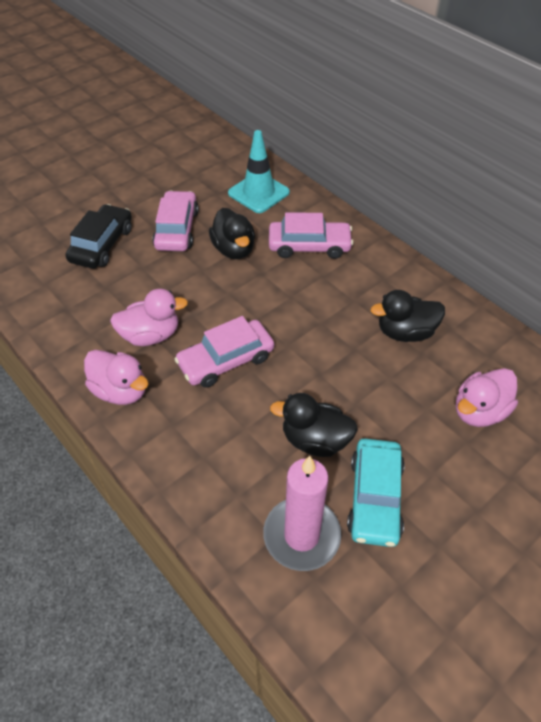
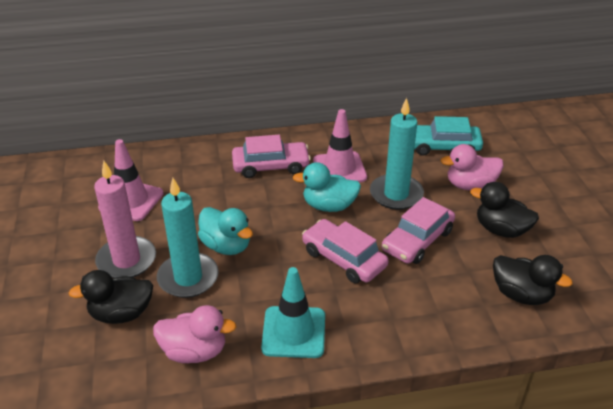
black car: [65,204,132,269] = 1 -> none = 0
pink duck: [84,350,149,405] [110,289,188,346] [456,368,518,427] = 3 -> [153,305,237,363] [440,144,503,190] = 2
pink traffic cone: none = 0 -> [98,139,163,221] [313,109,367,183] = 2
turquoise candle: none = 0 -> [157,178,219,298] [370,98,424,210] = 2
turquoise duck: none = 0 -> [198,207,253,255] [292,162,361,212] = 2

